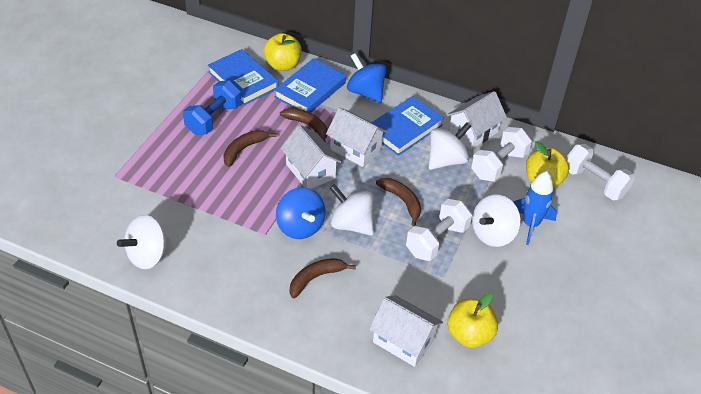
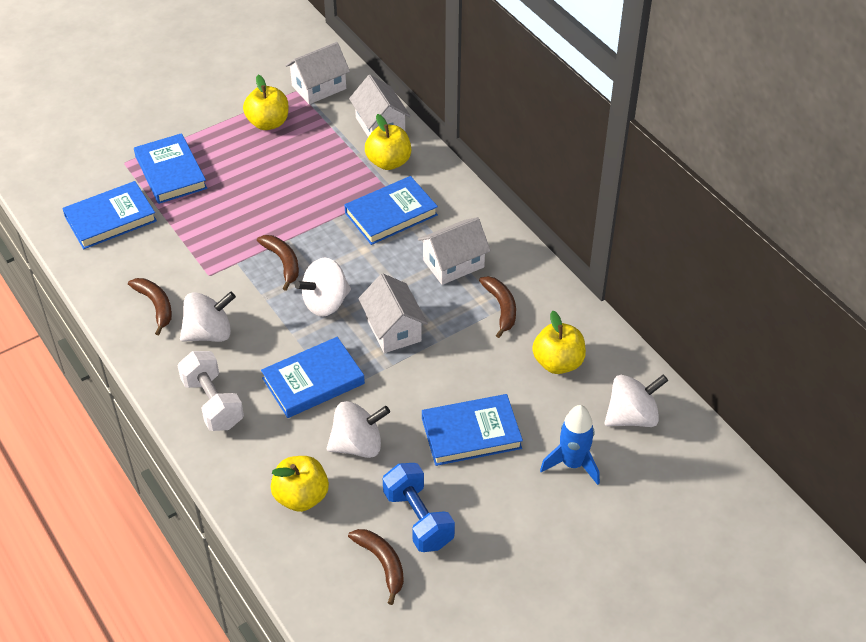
blue book: [208,49,279,105] [274,58,346,113] [371,96,444,156] = 3 -> [62,181,157,249] [134,133,207,204] [261,337,365,418] [344,176,438,245] [422,394,523,466] = 5
blue spinning top: [276,187,325,239] [347,53,386,103] = 2 -> none = 0
white dumbbell: [406,199,472,261] [471,127,532,182] [566,144,635,200] = 3 -> [177,351,244,431] = 1
yellow apple: [263,33,302,71] [447,293,498,348] [526,141,569,188] = 3 -> [243,75,288,130] [271,456,329,512] [365,114,411,170] [532,311,586,374] = 4

